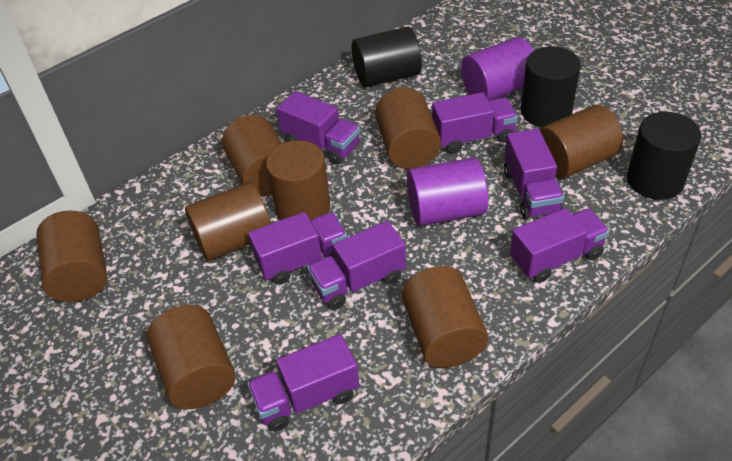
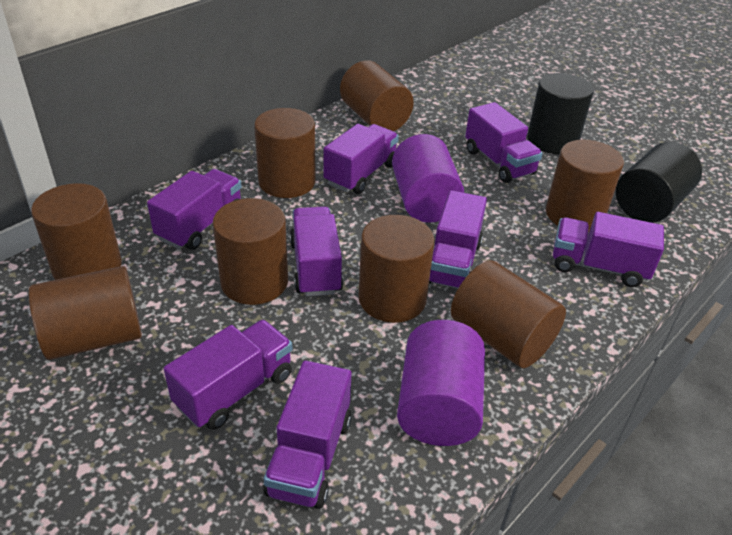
black cylinder: [352,26,422,88] [521,47,581,127] [627,112,701,200] = 3 -> [527,73,594,154] [616,142,702,223] = 2
purple truck: [247,334,360,431] [248,212,347,285] [277,91,360,164] [307,221,406,309] [432,92,518,153] [504,129,564,219] [510,208,609,283] = 7 -> [147,169,242,250] [164,320,292,430] [263,360,352,509] [290,206,344,296] [323,124,399,194] [429,190,487,289] [465,102,543,183] [553,212,664,287] = 8

